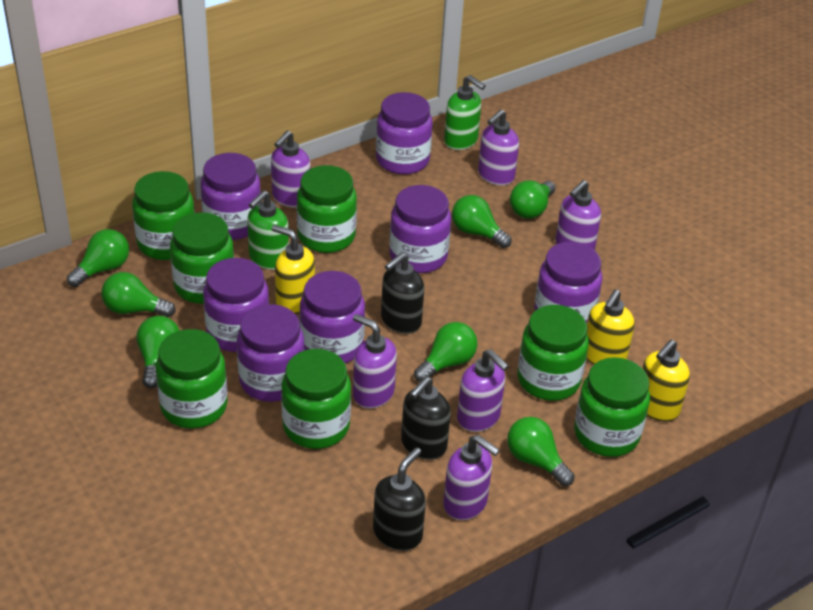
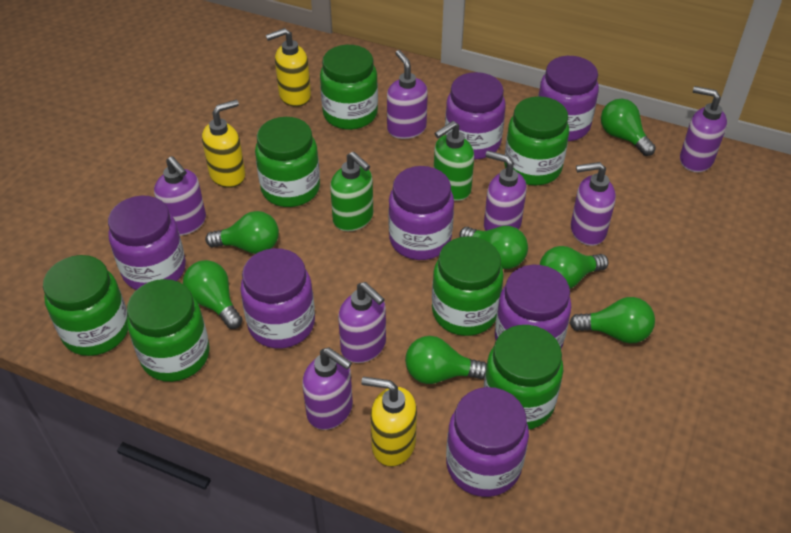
black soap dispenser: [373,447,426,551] [381,252,424,334] [401,377,451,460] = 3 -> none = 0
purple soap dispenser: [271,131,311,208] [353,314,397,408] [443,435,500,520] [457,349,509,432] [478,109,519,185] [555,180,601,250] = 6 -> [154,156,206,236] [302,348,353,430] [338,282,386,363] [387,50,428,139] [484,151,527,231] [571,162,616,246] [680,86,727,172] = 7

